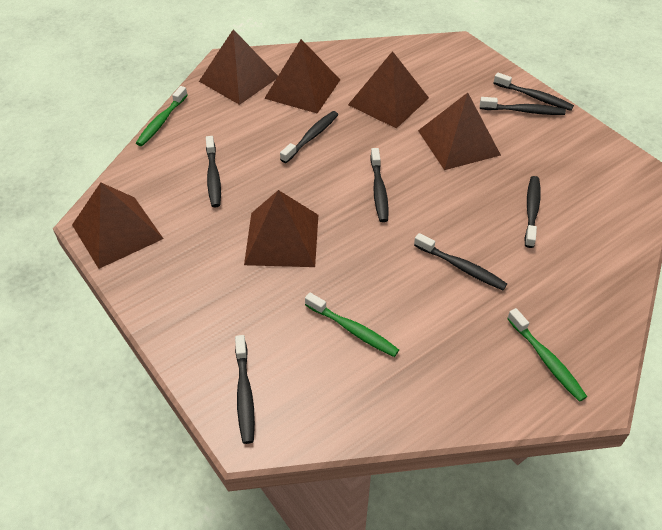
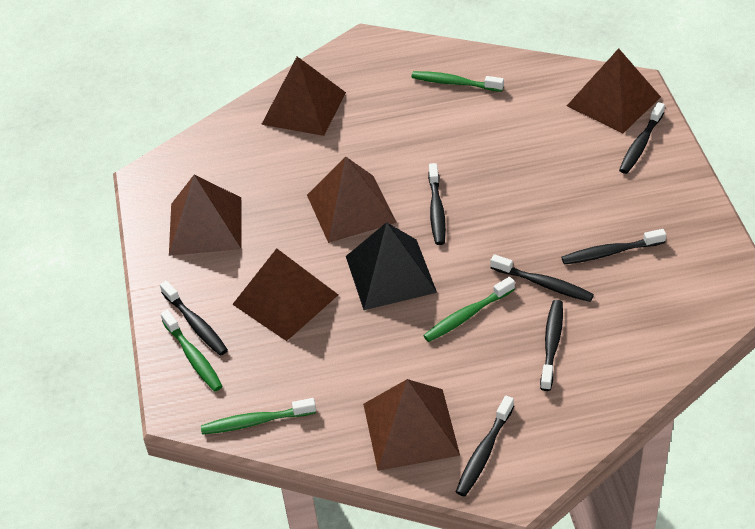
black pyramid: none = 0 -> [346,222,437,310] = 1
black toothbrush: [206,136,221,207] [235,335,255,444] [280,111,338,163] [370,148,389,222] [414,233,507,290] [480,97,566,115] [494,73,574,111] [524,176,541,248] = 8 -> [160,281,228,356] [428,163,446,245] [456,396,514,497] [491,254,594,302] [540,300,563,391] [561,229,666,265] [619,102,665,174] = 7
green toothbrush: [136,86,188,146] [305,293,399,357] [507,308,587,402] = 3 -> [161,310,223,391] [201,398,316,435] [411,71,504,92] [423,277,515,342] = 4

